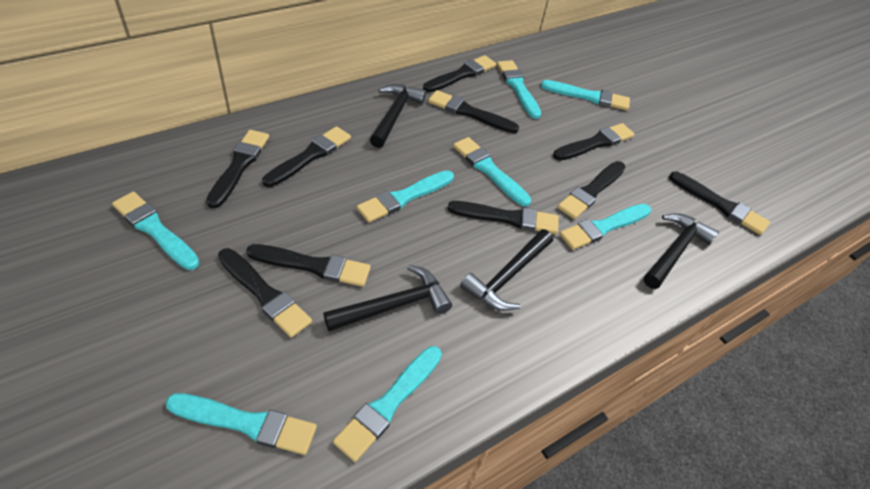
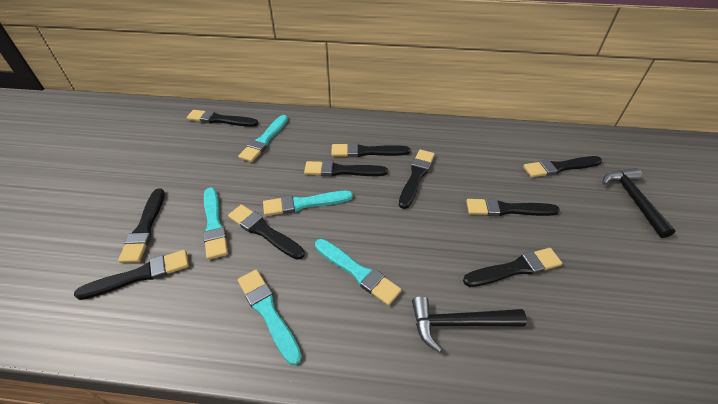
black hammer: [323,265,452,332] [370,84,426,148] [460,229,553,311] [643,213,719,289] = 4 -> [412,296,527,353] [602,168,676,238] = 2
turquoise brush: [112,192,200,270] [165,393,317,455] [333,346,442,462] [357,170,454,223] [453,137,531,207] [497,60,541,119] [541,80,630,111] [559,204,651,250] = 8 -> [203,187,228,260] [238,115,288,162] [238,269,302,365] [263,191,353,216] [315,239,401,306] = 5

